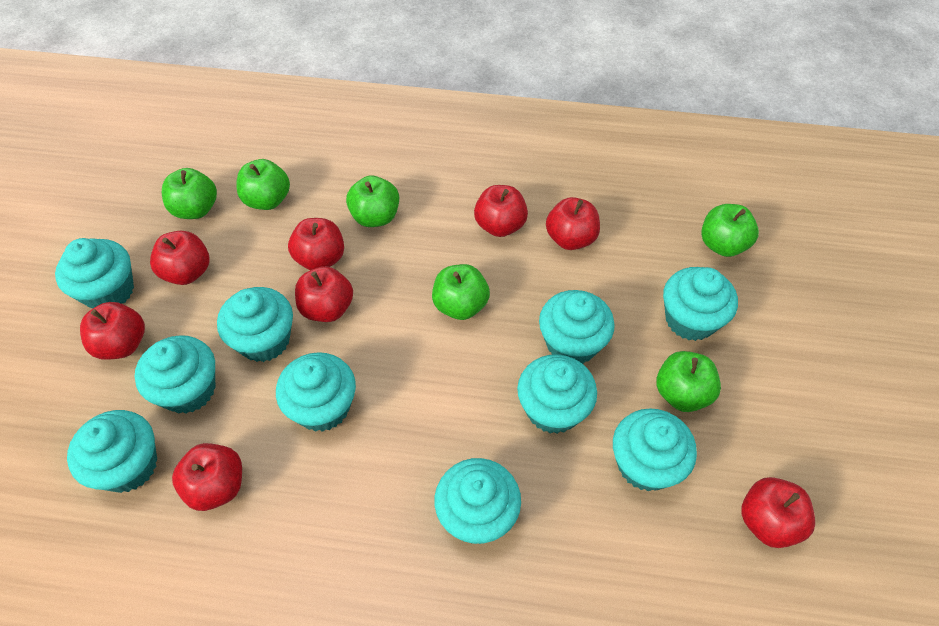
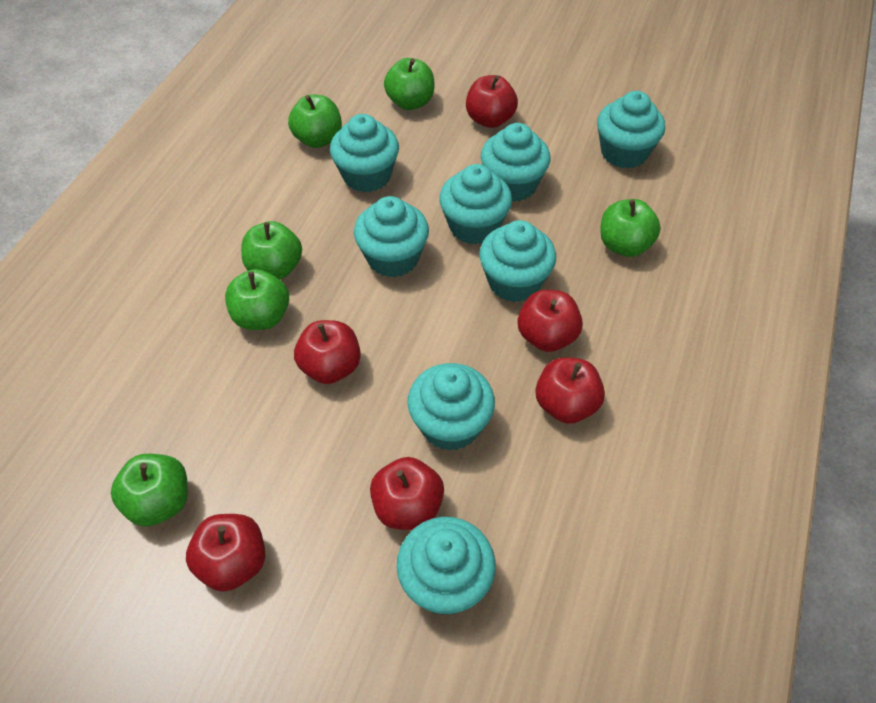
red apple: [80,302,145,360] [150,231,209,285] [172,443,242,511] [288,218,344,270] [295,266,353,322] [474,185,528,237] [546,197,600,250] [741,477,815,548] = 8 -> [186,514,265,592] [294,320,361,384] [370,457,444,530] [466,75,518,128] [518,290,583,352] [535,357,605,424] = 6
turquoise cupcake: [55,238,134,309] [67,410,157,493] [135,335,215,414] [217,287,293,362] [276,352,356,432] [434,458,521,544] [517,354,597,434] [539,290,615,364] [613,408,697,491] [663,267,738,341] = 10 -> [330,114,399,192] [354,196,429,277] [397,517,496,615] [407,363,495,451] [439,164,512,244] [479,220,556,302] [481,123,550,202] [597,91,665,169] = 8

